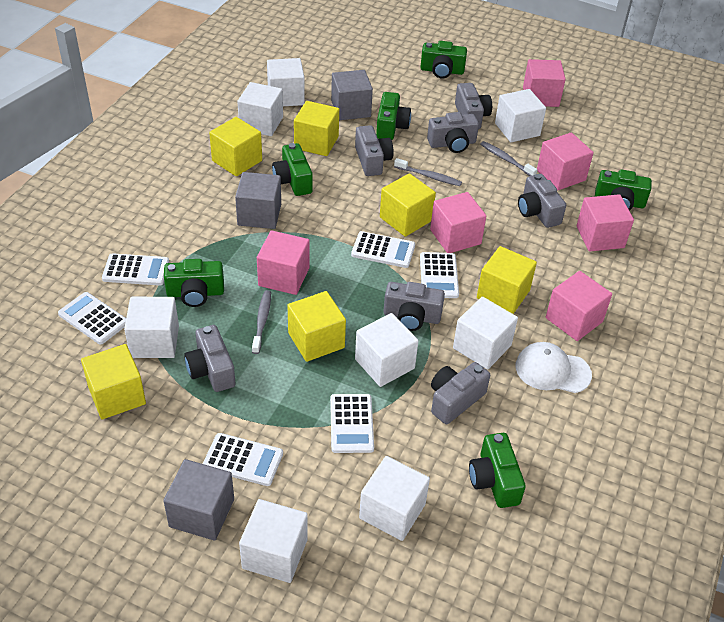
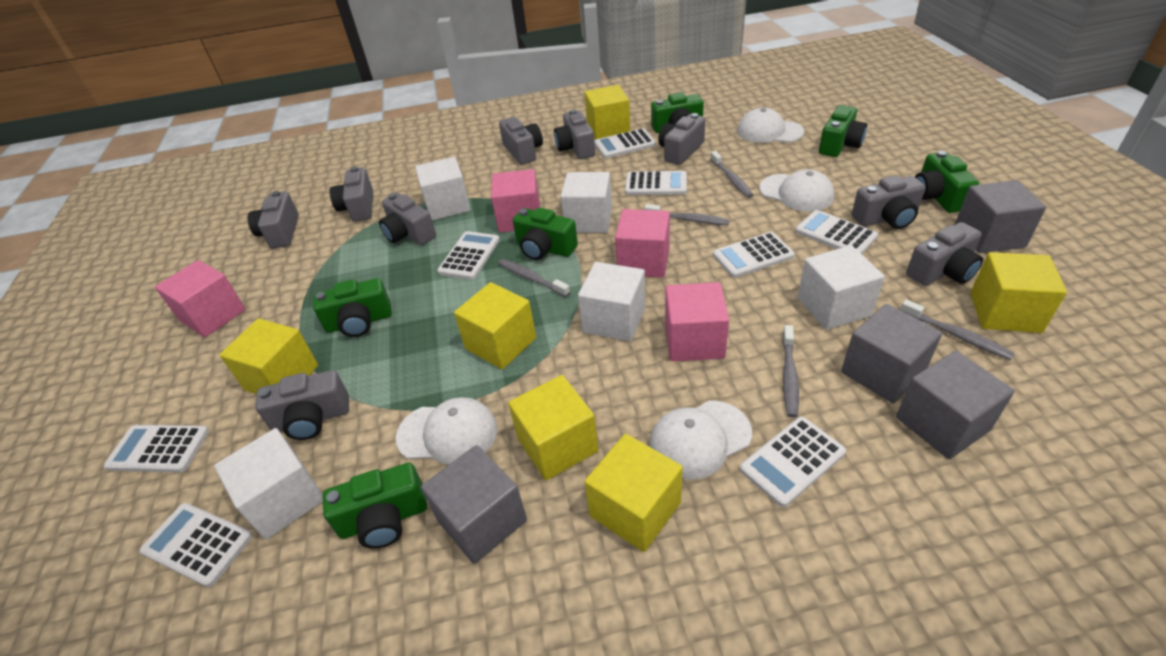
grey camera: [184,325,236,392] [355,125,394,176] [384,282,445,331] [427,112,479,153] [431,362,490,424] [455,83,492,129] [518,174,566,228] = 7 -> [247,191,299,248] [255,370,349,440] [329,167,373,222] [379,193,436,246] [499,117,543,165] [554,110,595,159] [658,113,705,165] [852,175,926,229] [906,222,983,286] = 9
grey cube: [163,459,234,541] [235,172,281,229] [331,70,373,120] = 3 -> [421,445,527,564] [841,304,942,403] [896,351,1015,459] [955,180,1046,253] = 4
grey toothbrush: [252,290,271,354] [394,158,462,186] [480,141,537,176] = 3 -> [498,259,570,297] [644,204,730,225] [710,151,753,198] [782,325,799,418] [900,299,1015,360] = 5
pink cube: [257,230,309,295] [430,192,486,253] [523,59,566,107] [537,132,594,190] [546,271,612,341] [576,194,634,251] = 6 -> [155,260,246,337] [491,169,540,233] [615,209,670,278] [665,282,729,361] = 4
white calculator: [58,292,126,345] [102,253,169,285] [203,433,283,486] [330,394,374,453] [351,231,415,268] [420,252,459,298] = 6 -> [104,425,209,472] [139,503,253,587] [437,231,500,280] [594,128,656,158] [625,171,687,195] [713,232,795,278] [740,417,846,507] [795,210,878,254] = 8
white cap: [516,342,592,393] = 1 -> [396,397,497,465] [649,401,752,480] [737,108,804,143] [759,169,834,212] = 4
white cube: [124,297,179,358] [237,82,283,136] [239,499,308,583] [267,58,305,106] [355,313,418,387] [359,456,430,541] [453,297,518,369] [495,89,546,142] = 8 -> [214,428,323,539] [415,157,471,221] [560,172,612,233] [578,262,645,341] [797,245,885,330] = 5

